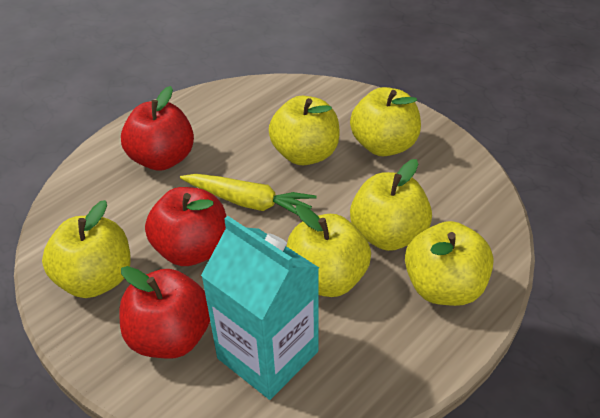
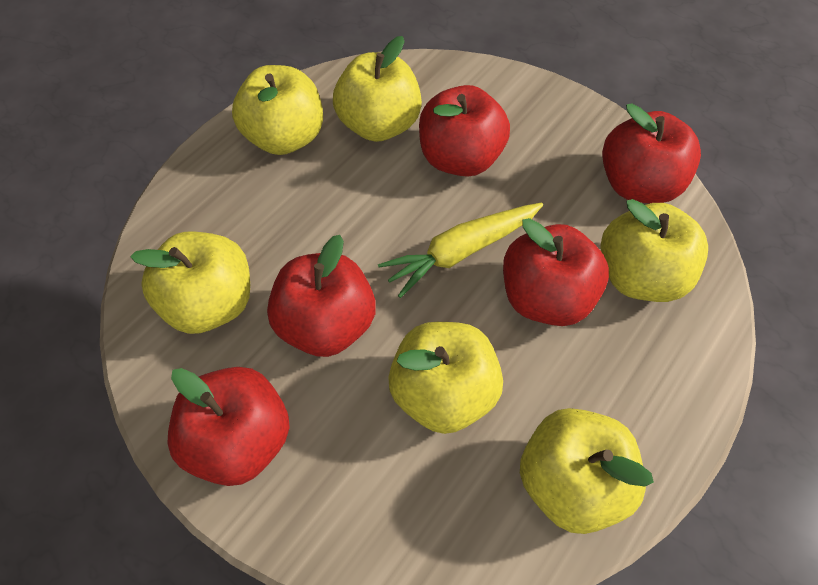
red apple: [119,266,210,359] [121,86,194,171] [145,187,226,266] = 3 -> [167,367,290,486] [267,235,376,357] [419,85,510,176] [503,218,609,326] [602,103,701,203] = 5
turquoise carton: [201,216,319,400] = 1 -> none = 0

